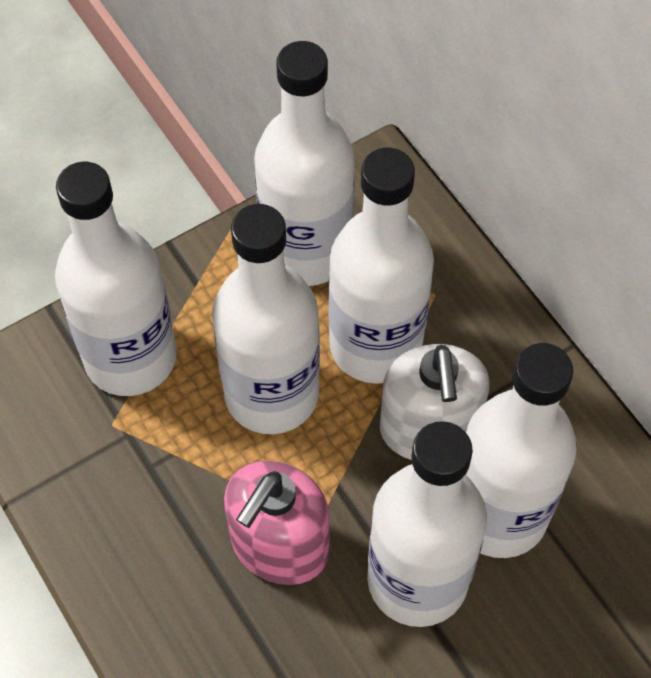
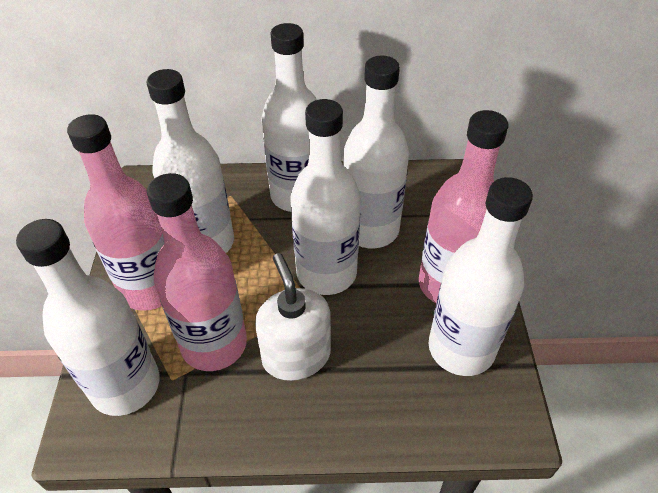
pink bottle: none = 0 -> [67,114,164,311] [147,173,247,371] [419,110,508,303] = 3
pink soap dispenser: [224,461,330,585] = 1 -> none = 0

